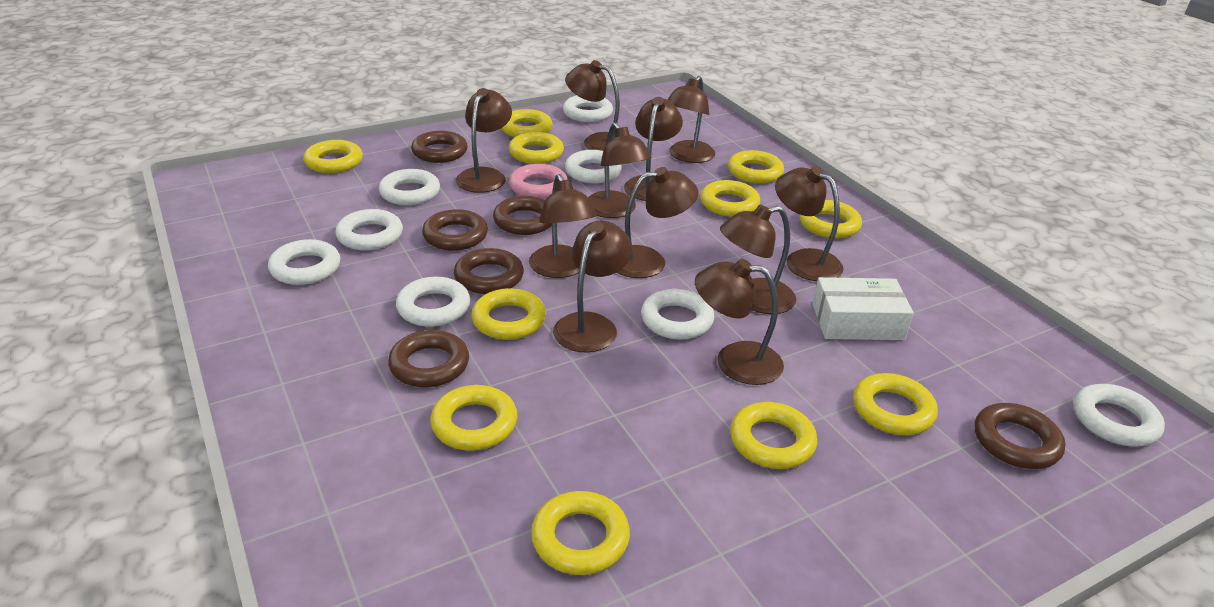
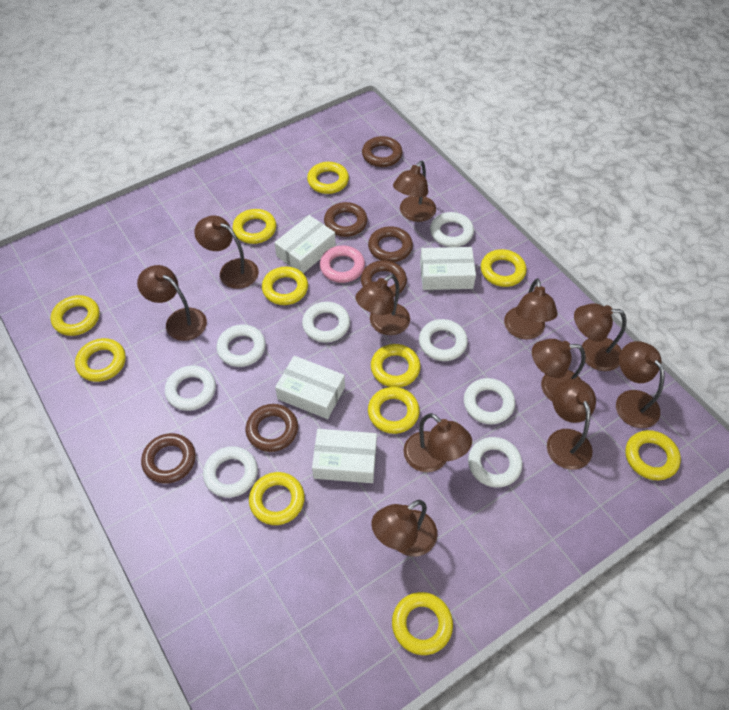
white box: [813,277,914,340] = 1 -> [274,215,336,273] [275,356,345,419] [312,429,377,483] [420,247,476,290] = 4

